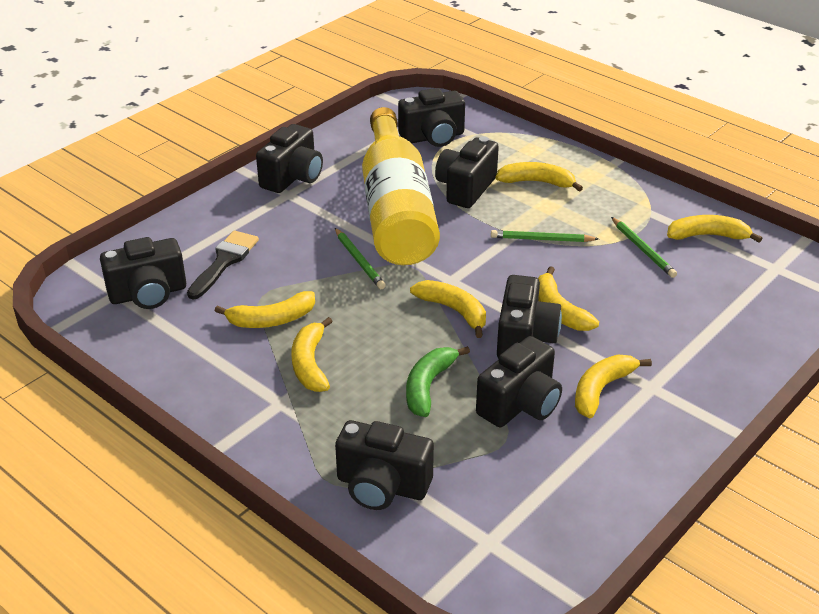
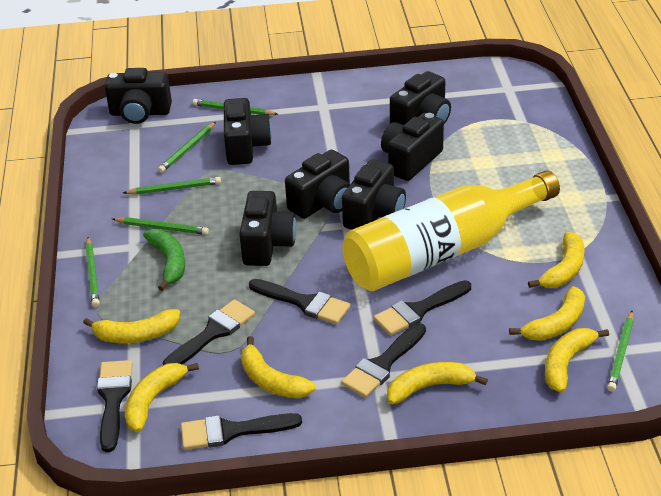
black brush: [187,231,259,299] = 1 -> [97,360,133,452] [163,299,255,365] [181,413,302,450] [249,279,351,324] [341,323,426,398] [373,280,471,336] = 6
green pencil: [335,228,386,289] [491,230,598,242] [611,217,677,278] = 3 -> [85,237,100,307] [112,217,209,235] [123,177,221,195] [158,122,216,173] [193,99,278,116] [607,311,634,392] = 6

